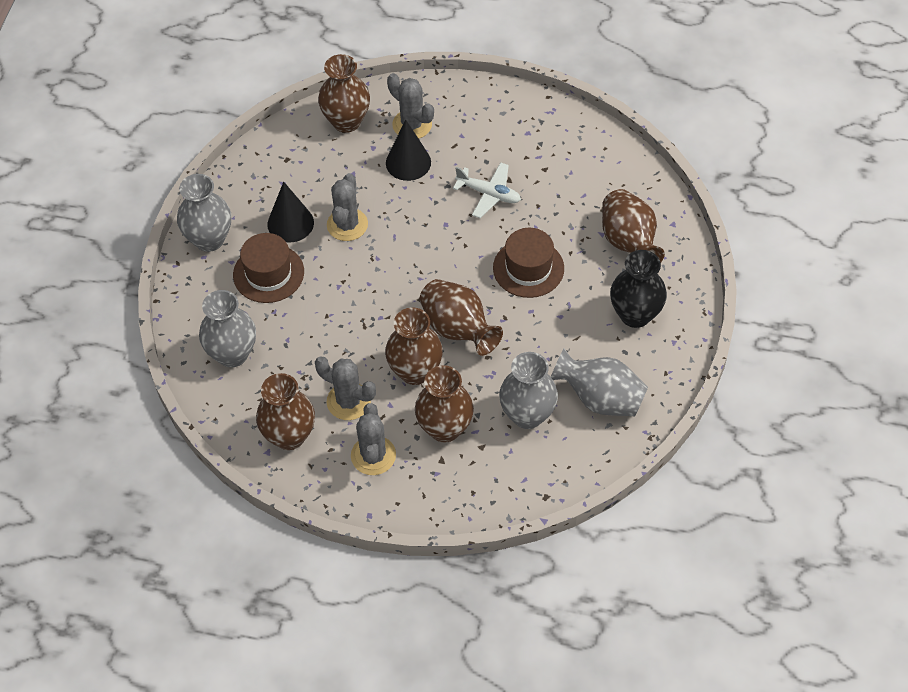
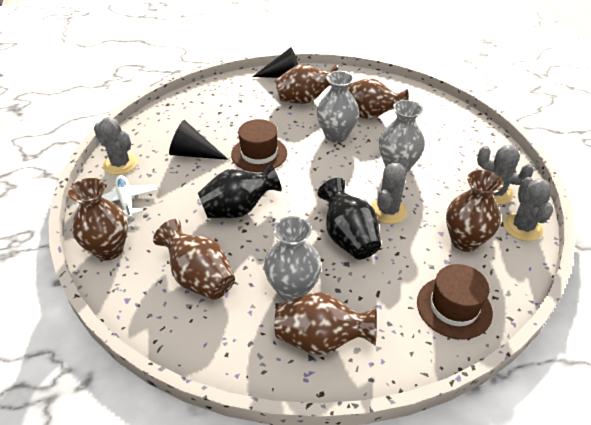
black vase: [610,250,667,328] = 1 -> [198,163,282,218] [317,178,381,259] = 2
grey vase: [177,174,231,252] [199,290,256,367] [499,352,558,429] [551,348,648,416] = 4 -> [264,216,322,301] [317,71,359,143] [379,100,425,173] = 3

